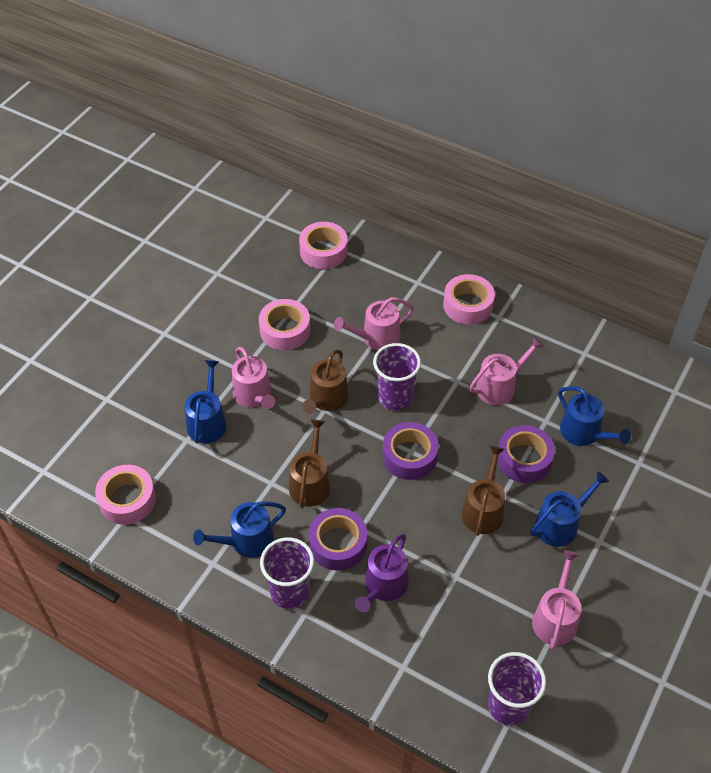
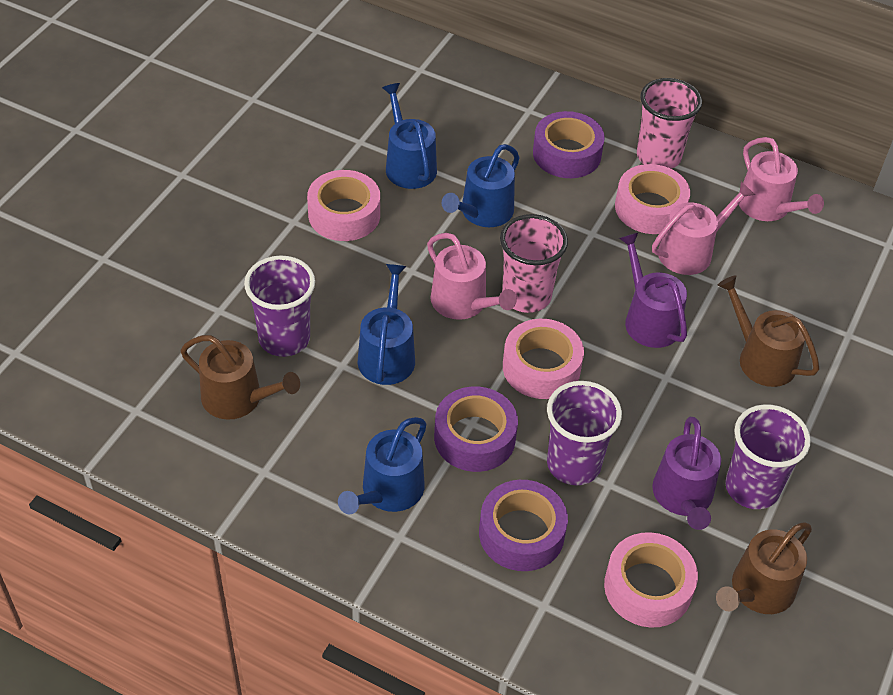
pink cup: none = 0 -> [500,214,568,313] [637,78,702,169] = 2
pink watering can: [232,347,275,409] [334,297,413,350] [469,337,544,405] [532,550,581,650] = 4 -> [427,233,517,320] [652,181,755,275] [739,137,824,221] = 3
purple watering can: [355,534,409,612] = 1 -> [619,233,687,348] [652,417,721,530] = 2

